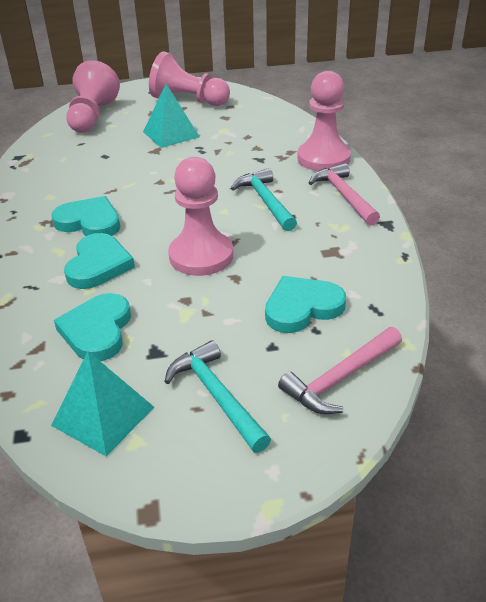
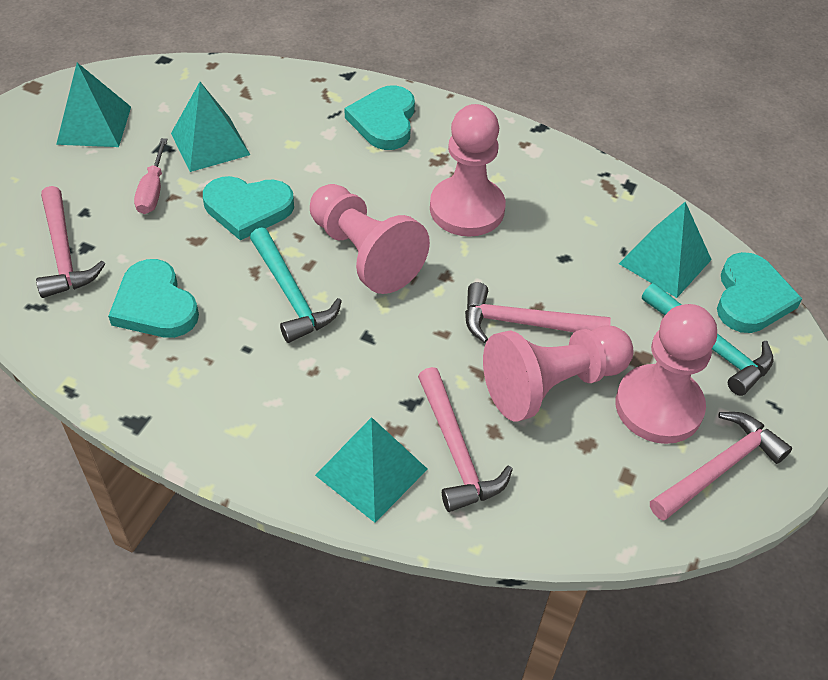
pink hammer: [278,327,402,414] [309,163,380,226] = 2 -> [36,186,105,298] [418,367,513,512] [465,282,611,343] [650,412,792,521] = 4
pink screwdriver: none = 0 -> [134,138,167,214] = 1
turquoise pyramid: [51,351,154,457] [143,84,200,148] = 2 -> [56,63,131,147] [171,82,250,172] [315,417,428,523] [619,202,712,298] = 4

